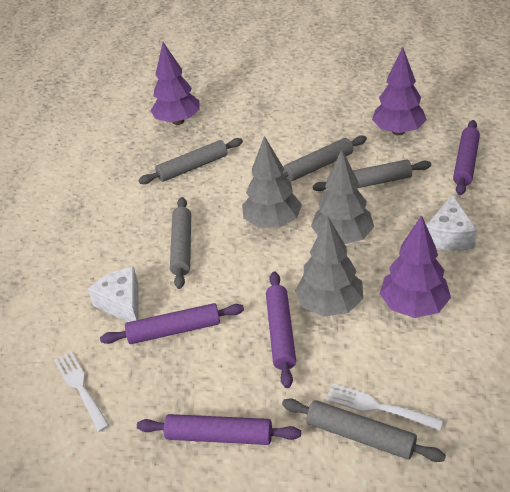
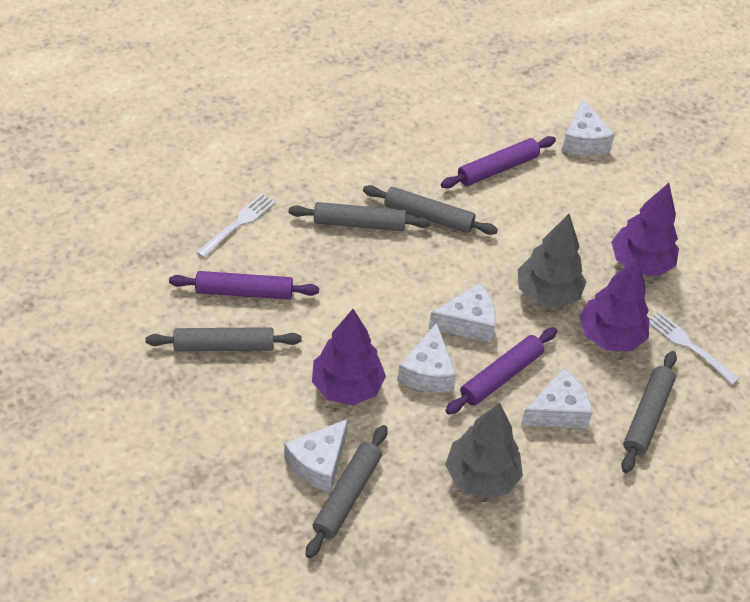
grey tree: [242,136,302,228] [295,216,363,317] [311,149,374,244] = 3 -> [445,403,523,499] [518,214,586,308] = 2
purple rolling pin: [100,303,244,344] [137,414,301,445] [266,272,296,388] [453,120,480,195] = 4 -> [169,271,319,300] [441,136,556,188] [445,327,557,414] = 3
white cheese: [87,267,139,322] [426,195,477,250] = 2 -> [284,419,348,493] [397,323,456,393] [429,283,496,342] [521,368,593,428] [562,98,615,156] = 5

